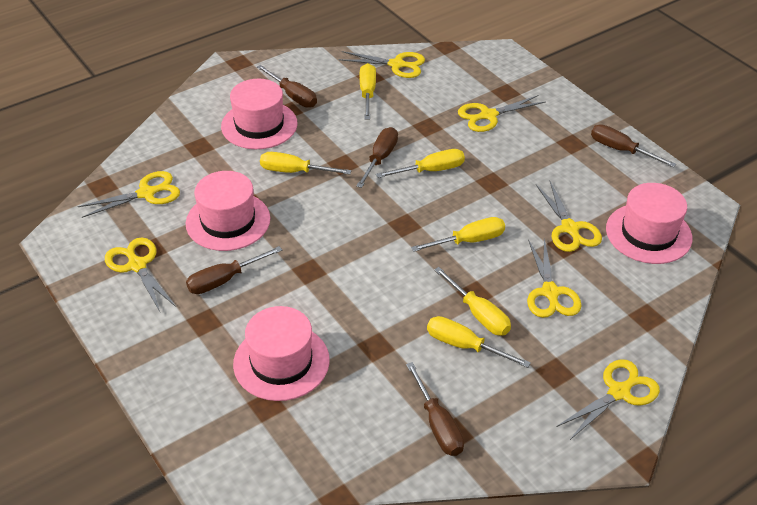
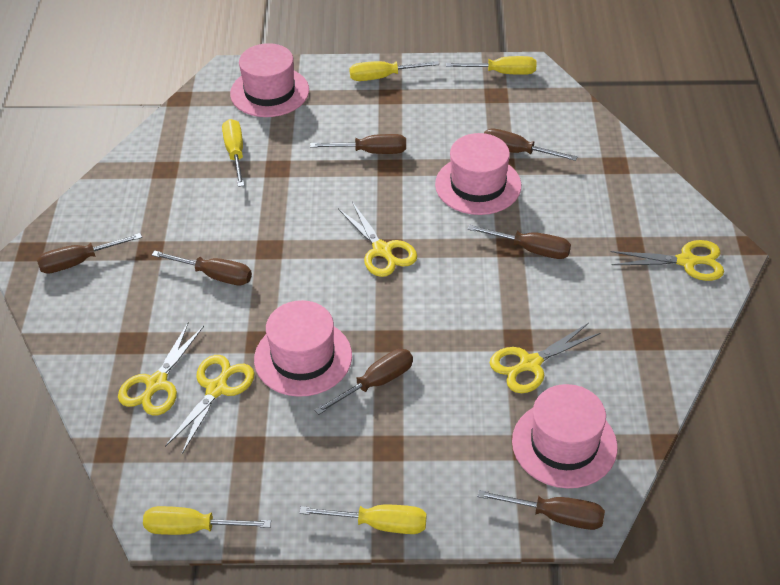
brown screwdriver: [186,246,282,294] [257,65,317,108] [356,127,398,188] [406,362,464,456] [591,124,676,168] = 5 -> [37,233,142,274] [152,250,252,285] [310,134,406,154] [314,349,413,415] [468,225,571,259] [477,490,605,530] [484,129,578,161] = 7
yellow scissors: [77,171,180,218] [105,238,176,312] [338,51,425,78] [458,95,546,132] [527,238,582,318] [536,181,602,252] [556,359,660,441] = 7 -> [118,322,204,415] [165,355,255,454] [338,202,417,277] [490,323,600,393] [610,240,724,281] = 5
yellow screwdriver: [260,152,352,175] [360,63,376,120] [376,149,465,178] [411,217,505,252] [427,316,531,368] [434,267,511,336] = 6 -> [143,506,271,535] [222,119,244,187] [299,505,427,534] [349,61,439,81] [446,56,536,75] = 5

